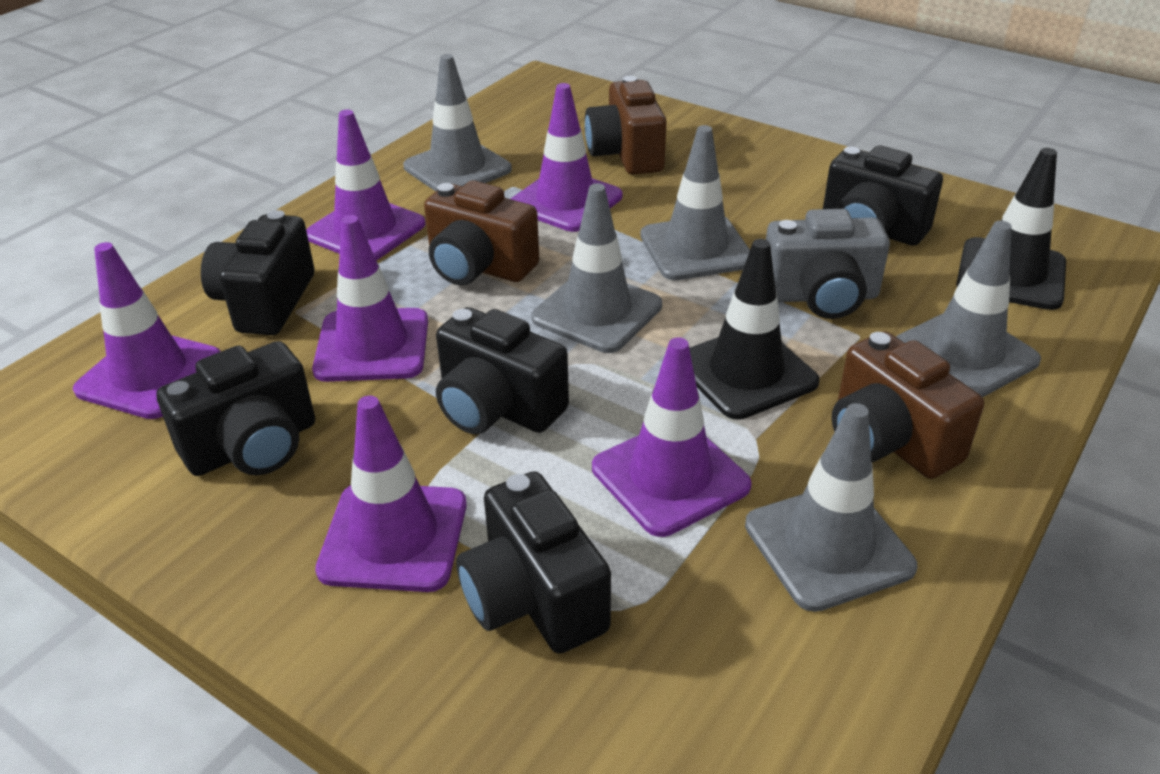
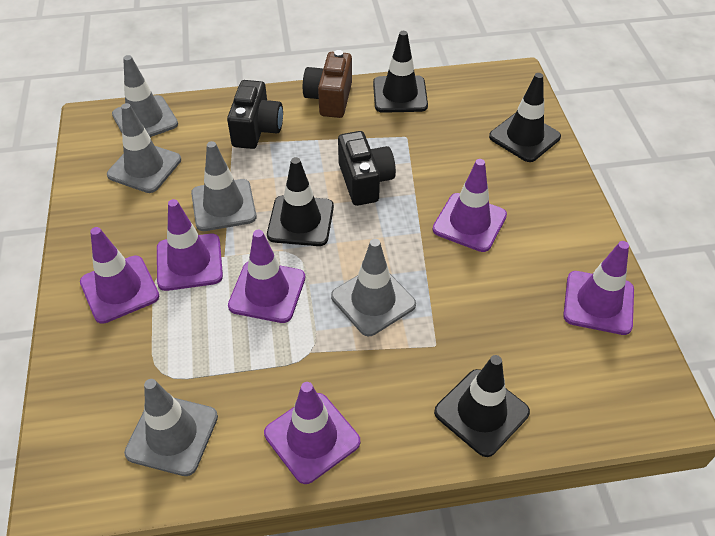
black camera: [156,341,315,476] [201,210,314,335] [436,307,569,434] [456,471,611,654] [823,145,943,246] = 5 -> [227,80,283,149] [338,131,396,206] = 2
black traffic cone: [689,239,819,420] [956,148,1066,310] = 2 -> [267,157,334,246] [373,31,428,113] [434,355,530,457] [489,73,561,162] = 4
brown camera: [424,181,539,285] [585,76,667,175] [832,331,984,479] = 3 -> [303,50,352,118] = 1
grey camera: [766,209,890,319] = 1 -> none = 0

